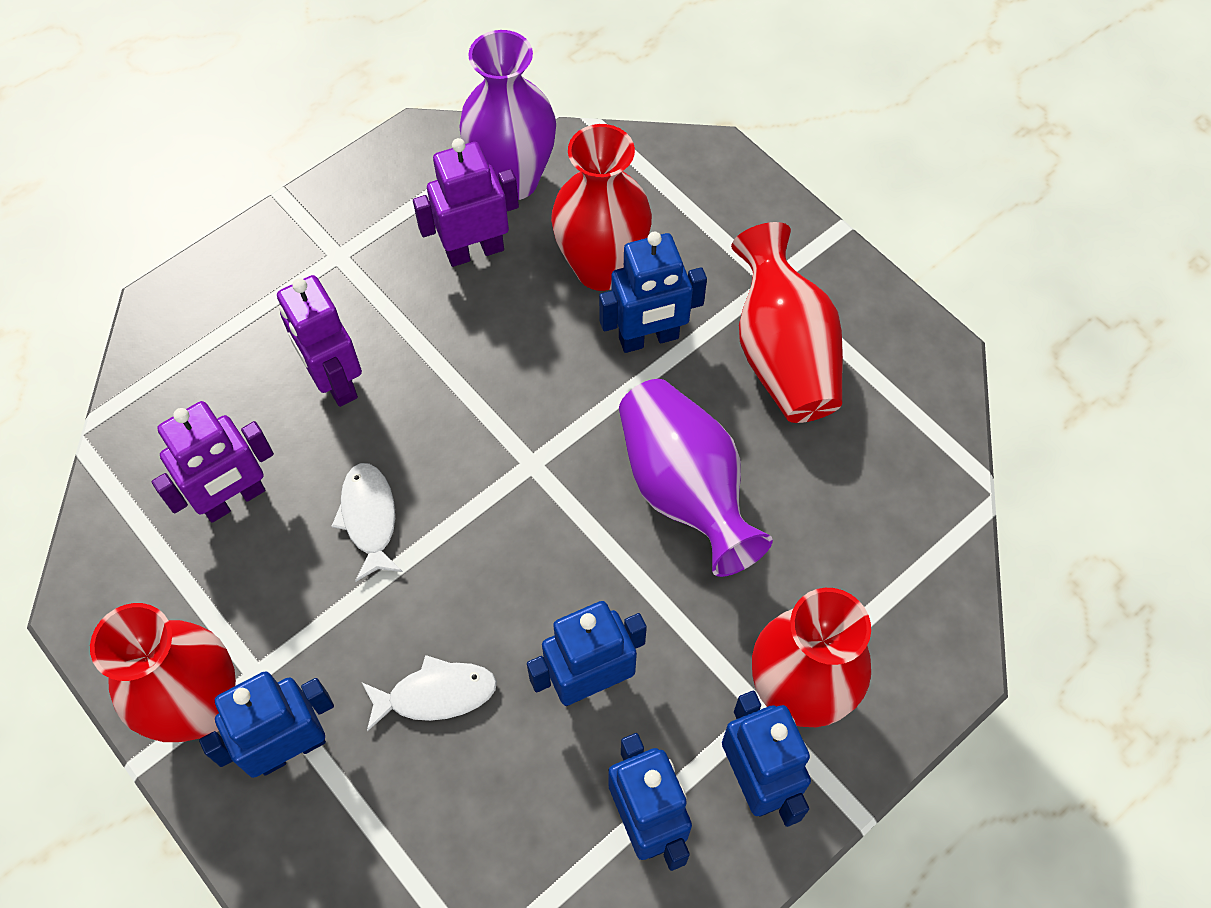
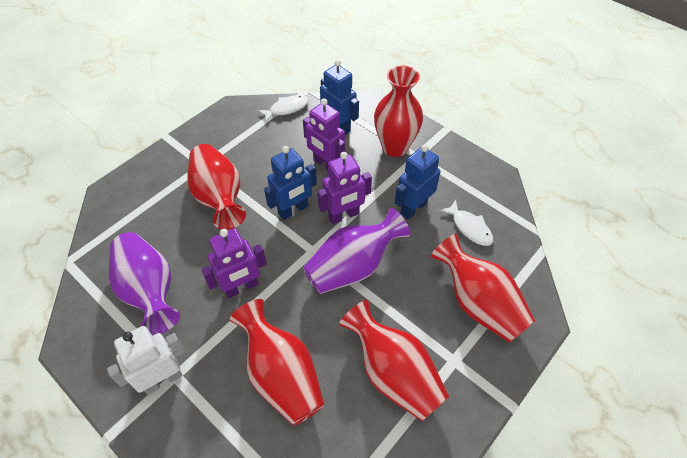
blue robot: [199,671,334,778] [527,601,647,706] [599,232,707,353] [608,733,692,871] [722,691,811,827] = 5 -> [264,146,317,220] [320,60,359,135] [395,144,441,220] = 3
red vase: [90,603,236,742] [551,124,652,291] [731,222,843,423] [752,588,871,727] = 4 -> [187,144,246,230] [230,299,324,426] [339,300,449,421] [374,65,423,157] [431,234,535,343] = 5
white robot: none = 0 -> [107,326,185,395] = 1

